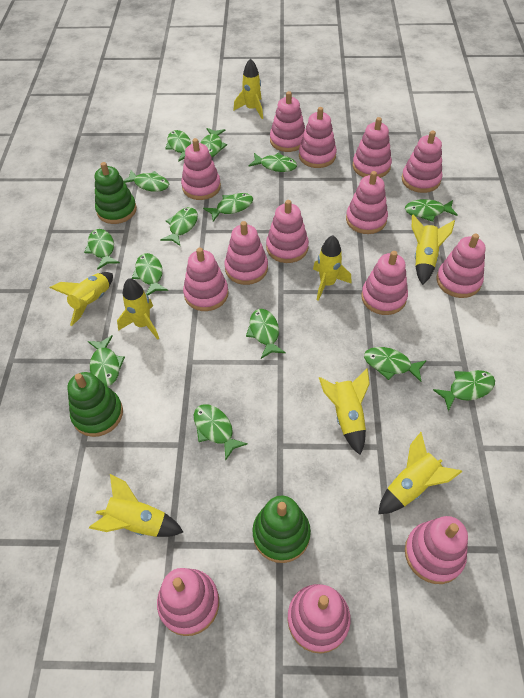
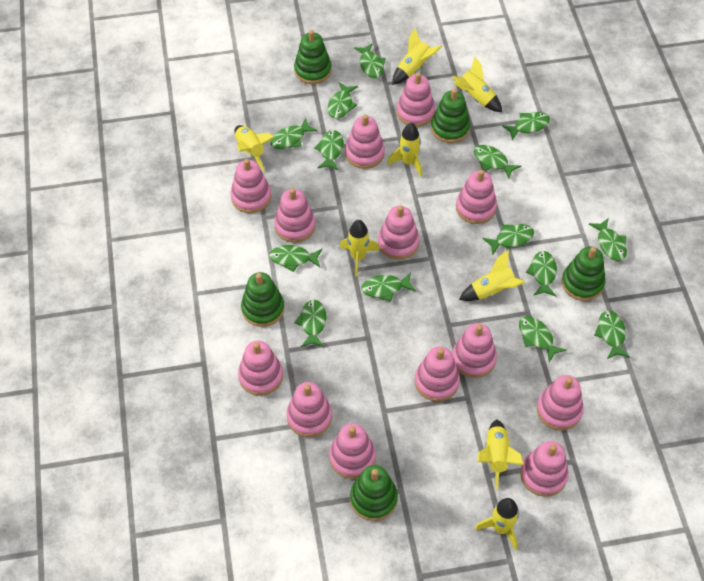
green stacking toy: [67,372,123,437] [95,162,137,224] [252,496,311,563] = 3 -> [241,272,285,327] [294,30,332,84] [350,465,398,521] [431,89,470,143] [562,247,605,301] = 5
pink stacking toy: [157,568,219,636] [181,138,221,200] [183,247,229,311] [224,221,268,285] [266,200,309,263] [270,91,305,152] [287,584,351,654] [299,107,337,168] [346,171,388,234] [352,117,392,178] [361,251,408,315] [402,130,442,193] [405,516,468,584] [436,234,485,298] = 14 -> [230,159,271,213] [238,341,283,396] [274,188,315,243] [286,382,332,437] [329,423,376,479] [345,114,385,169] [378,205,420,260] [397,73,435,127] [415,346,460,402] [452,323,497,378] [456,170,497,224] [520,441,569,497] [537,375,584,430] = 13

